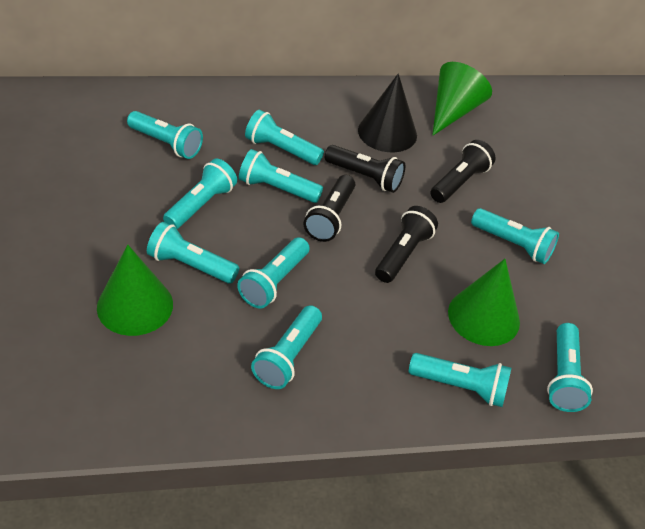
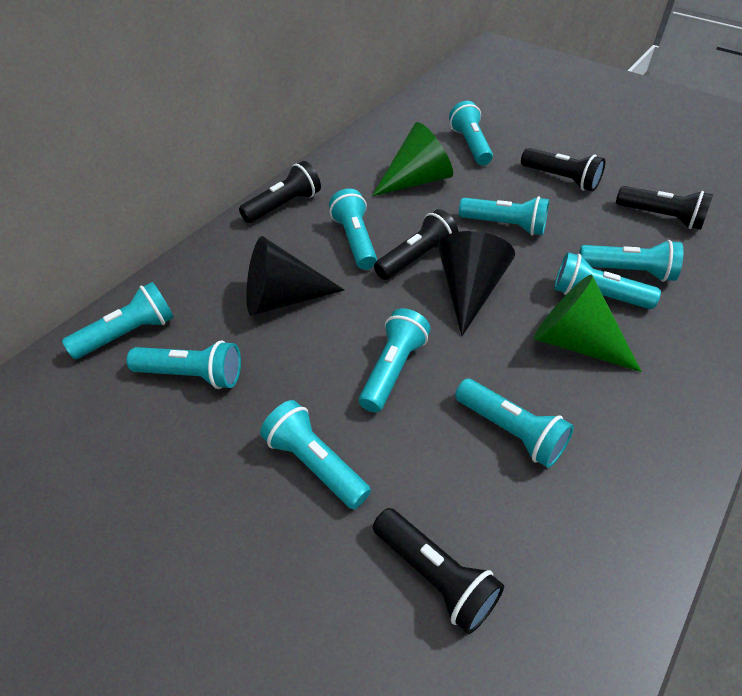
black cone: [358,73,417,152] = 1 -> [246,236,344,316] [438,231,515,336] = 2
black flashlight: [304,175,355,242] [325,145,405,193] [375,206,438,283] [430,140,496,203] = 4 -> [239,161,321,223] [373,508,504,634] [374,209,458,280] [521,148,605,192] [616,186,713,230] = 5
green cone: [97,244,173,336] [432,62,492,136] [448,259,520,346] = 3 -> [372,122,453,196] [534,274,642,372] = 2

